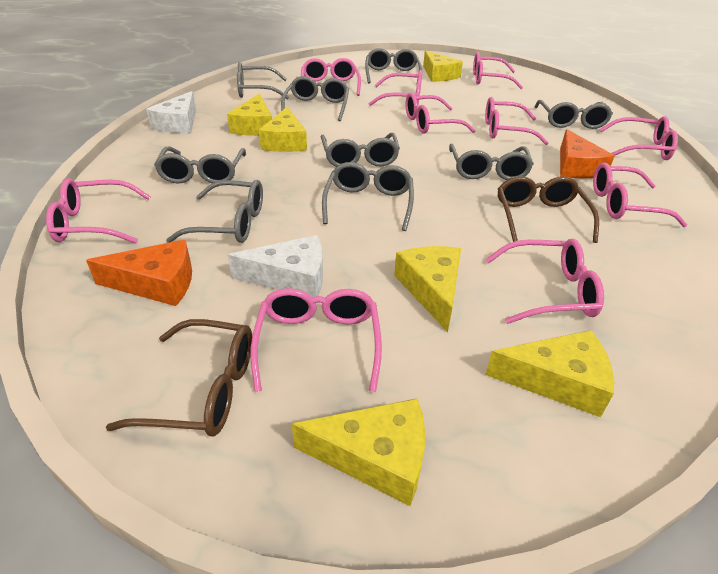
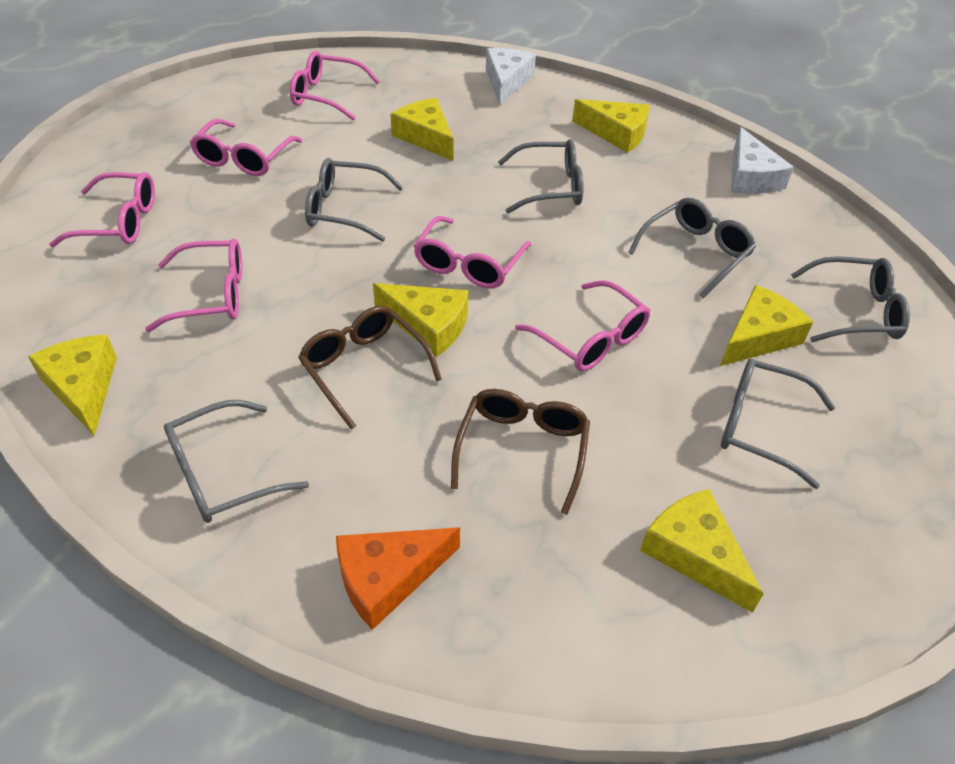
grey glasses: [154,147,246,184] [166,180,263,243] [237,62,289,100] [281,76,349,121] [321,133,400,167] [322,162,414,231] [365,48,422,84] [449,144,534,180] [535,100,613,129] = 9 -> [164,400,309,523] [305,158,404,242] [498,139,584,213] [628,198,756,298] [721,358,835,489] [791,256,910,342] = 6
orange cheese: [86,240,192,306] [560,129,614,178] = 2 -> [336,527,460,630] = 1
pink glasses: [46,178,151,244] [250,288,382,392] [301,58,361,96] [368,70,422,106] [405,93,476,133] [473,52,523,89] [485,97,548,145] [485,238,604,324] [593,162,687,227] [599,116,678,160] = 10 -> [49,172,155,247] [145,239,242,332] [190,119,302,176] [290,51,380,121] [414,216,532,289] [515,280,651,371] = 6

